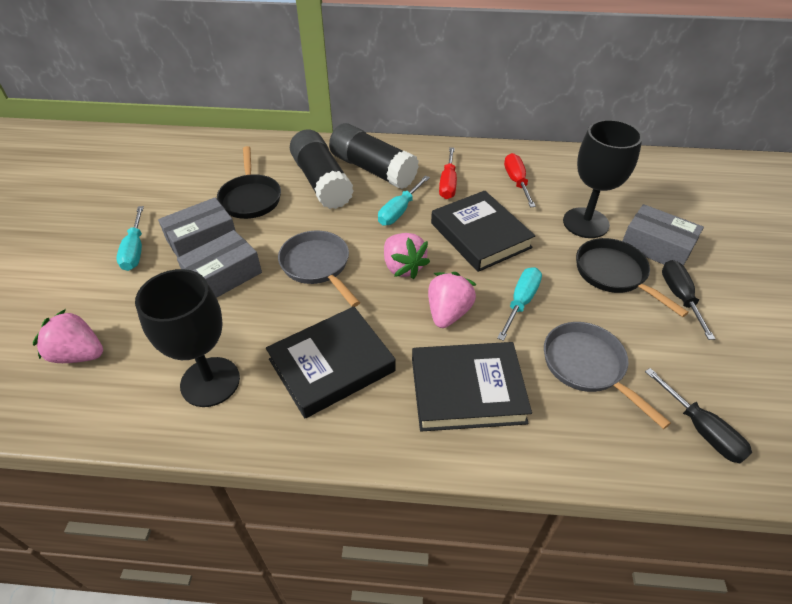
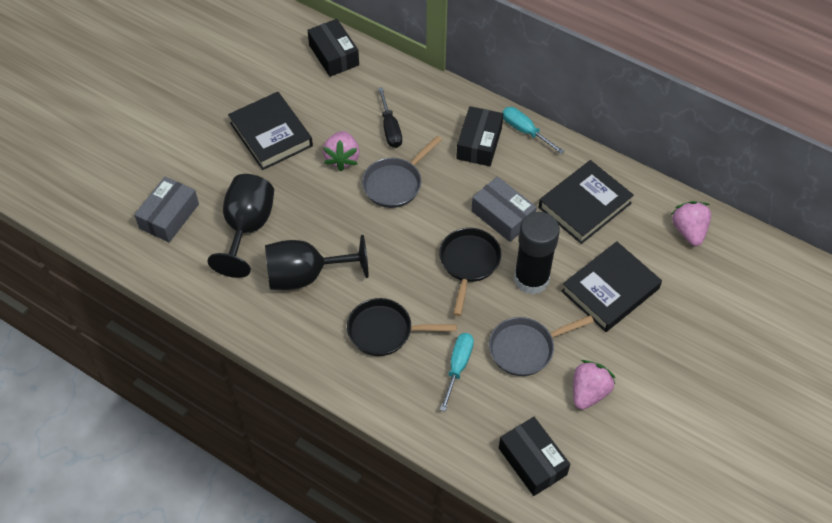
black box: none = 0 -> [307,19,359,77] [456,106,503,166] [499,417,570,496] = 3
black glue stick: [290,130,354,209] [329,123,419,189] = 2 -> [514,212,560,295] = 1
black screwdriver: [645,368,752,463] [662,260,715,340] = 2 -> [378,87,402,148] = 1
grey box: [158,198,235,258] [177,230,262,298] [623,204,704,266] = 3 -> [134,177,199,242] [471,177,537,242] = 2
red screwdriver: [439,147,457,199] [504,153,536,207] = 2 -> none = 0
turquoise screwdriver: [116,206,144,271] [378,176,430,226] [497,267,542,341] = 3 -> [440,333,474,412] [502,107,564,154] = 2

